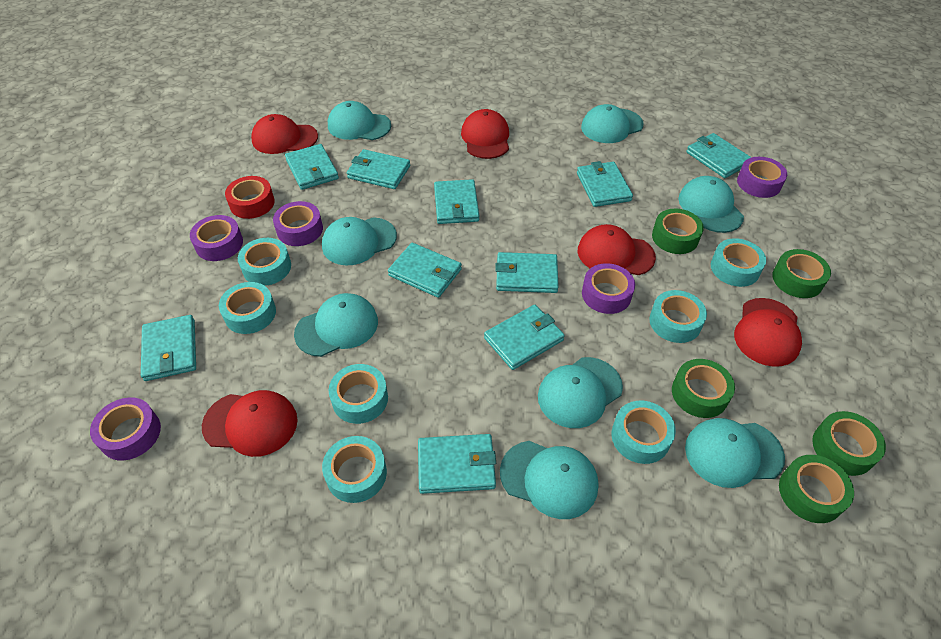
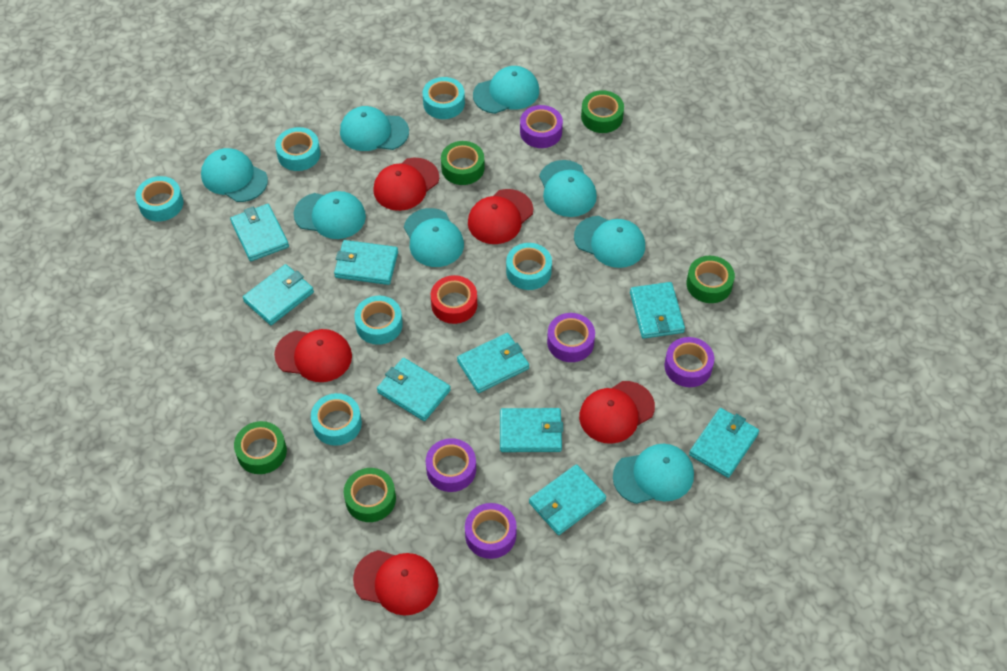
turquoise tape: [219,282,276,334] [238,238,291,286] [322,436,387,503] [329,364,388,424] [612,400,676,464] [649,290,707,343] [711,238,766,287] = 7 -> [135,176,184,221] [275,127,320,171] [311,393,362,446] [354,296,403,345] [423,77,465,119] [506,243,552,290] = 6
turquoise wallet: [141,315,196,381] [285,144,339,190] [347,149,410,189] [388,243,462,298] [418,434,496,494] [434,179,479,224] [484,305,565,370] [495,252,559,293] [577,161,633,207] [686,133,752,178] = 10 -> [230,204,289,261] [243,264,314,325] [334,240,398,285] [377,358,451,421] [457,333,529,393] [500,408,563,452] [529,464,606,535] [630,282,685,339] [689,408,759,478] = 9

